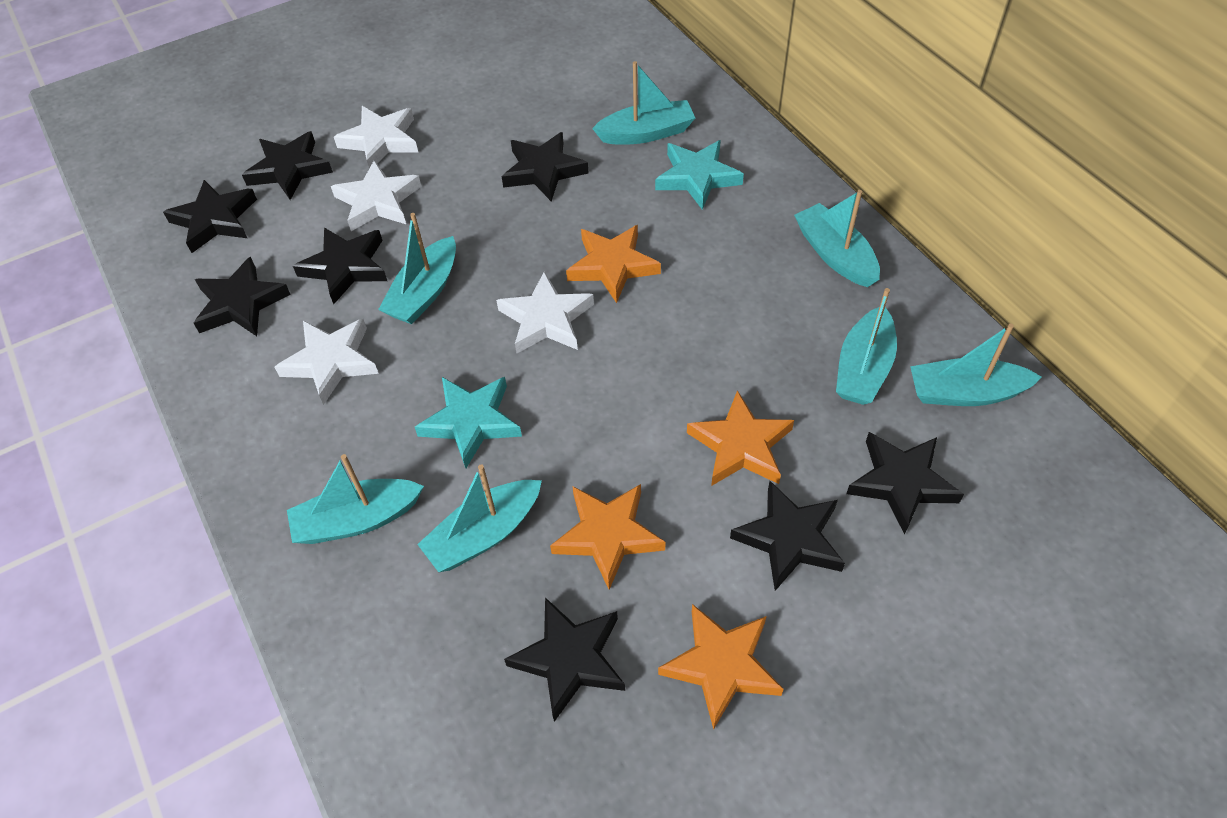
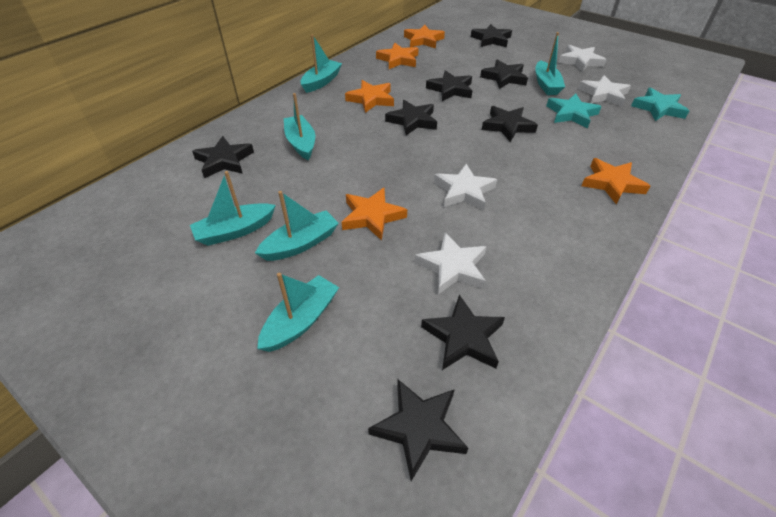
orange star: [550,484,665,590] [566,225,661,303] [658,604,784,730] [687,390,794,486] = 4 -> [342,188,407,241] [345,80,394,113] [376,43,419,69] [404,25,445,49] [582,158,650,204] = 5
turquoise boat: [287,454,424,544] [378,213,456,324] [417,464,542,572] [592,61,695,145] [794,190,880,287] [836,288,897,405] [910,324,1042,406] = 7 -> [190,171,276,246] [255,191,339,261] [257,273,339,352] [284,93,315,160] [301,34,342,93] [535,32,565,95] = 6

